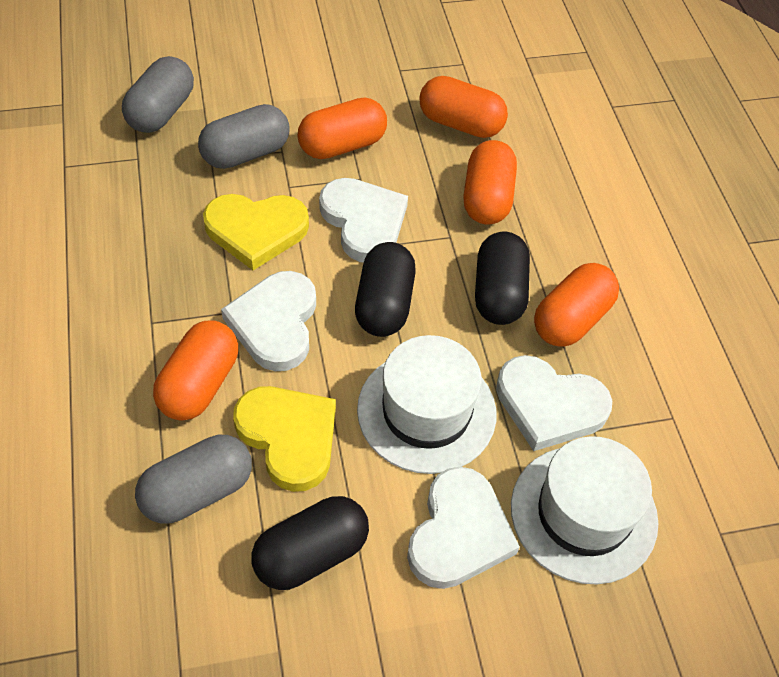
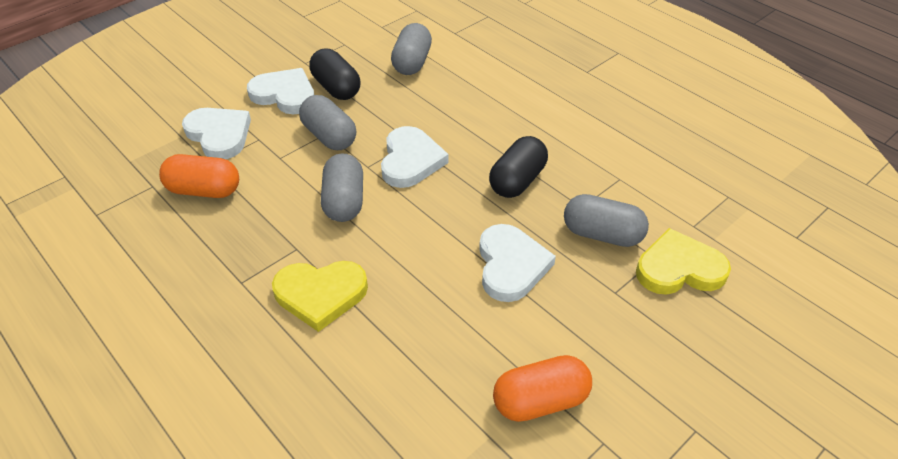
black capsule: [252,496,369,590] [355,242,416,337] [475,232,530,325] = 3 -> [310,48,361,100] [489,136,548,198] = 2
grey capsule: [122,56,194,133] [135,435,252,524] [198,104,289,169] = 3 -> [299,95,356,150] [321,153,363,222] [391,23,432,75] [564,194,649,247] = 4
orange capsule: [153,320,238,421] [298,97,387,159] [419,76,508,138] [463,140,517,225] [534,263,619,347] = 5 -> [159,154,239,198] [493,355,592,422] = 2
white hat: [357,335,496,474] [511,436,659,585] = 2 -> none = 0

